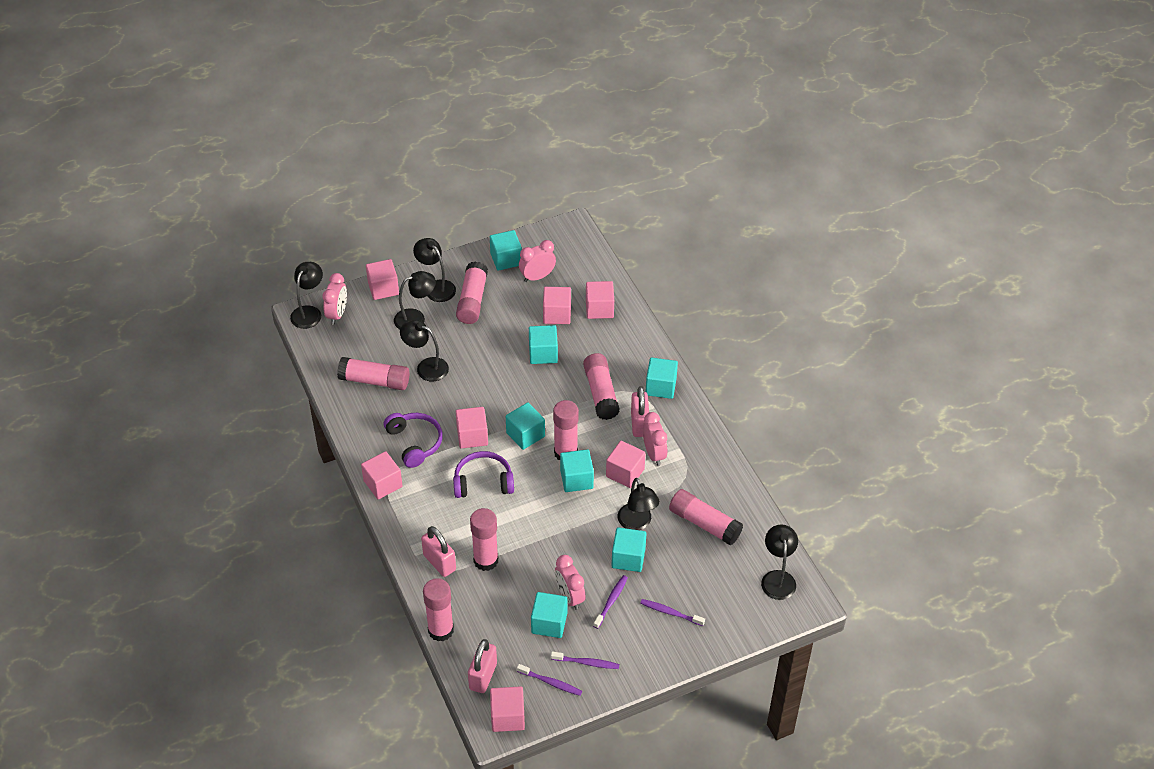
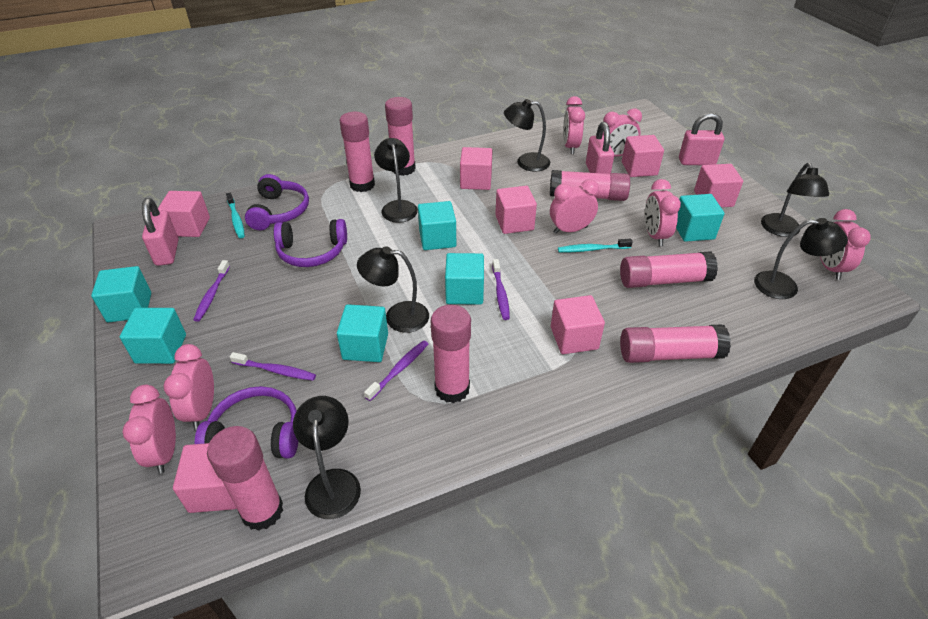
pink clock: [323,273,347,325] [519,240,556,282] [555,555,585,610] [643,412,668,466] = 4 -> [122,385,176,474] [164,344,214,430] [550,179,599,234] [563,96,585,154] [603,109,642,157] [645,179,681,246] [820,209,871,280] = 7
purple headphones: [384,413,443,468] [453,451,514,498] = 2 -> [195,386,298,458] [245,174,309,230] [274,219,347,267] = 3
turquoise cube: [490,230,522,271] [506,402,545,450] [529,325,558,364] [531,592,567,638] [560,449,594,492] [612,527,647,572] [646,358,678,399] = 7 -> [91,266,151,323] [120,308,186,364] [337,304,388,362] [418,201,456,250] [445,253,484,305] [676,194,724,242] = 6
turquoise toothbrush: none = 0 -> [226,193,245,238] [558,239,633,252] = 2

